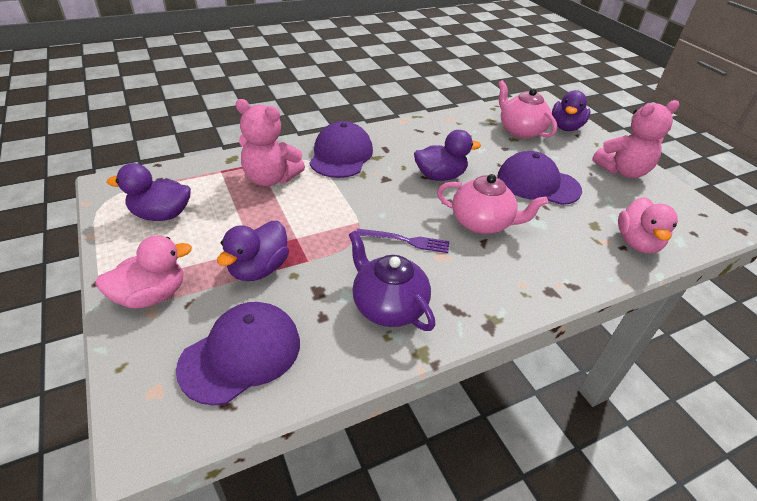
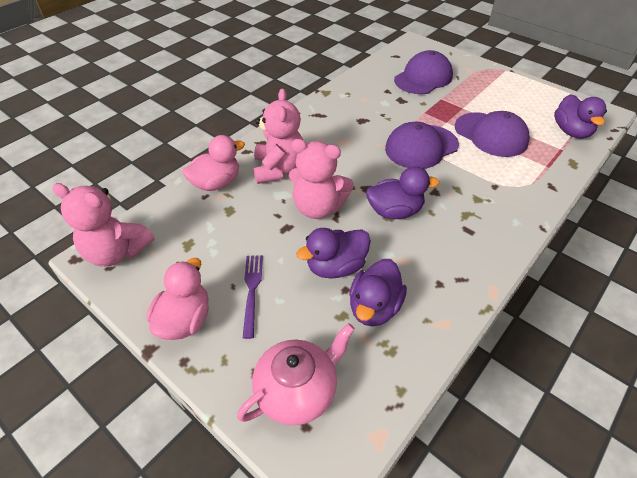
pink teapot: [437,174,548,234] [498,80,557,139] = 2 -> [237,323,355,425] = 1
pink teddy bear: [236,99,305,186] [592,100,679,178] = 2 -> [53,183,154,267] [253,89,303,184] [289,139,354,219] = 3
purple teapot: [349,231,435,331] = 1 -> none = 0

